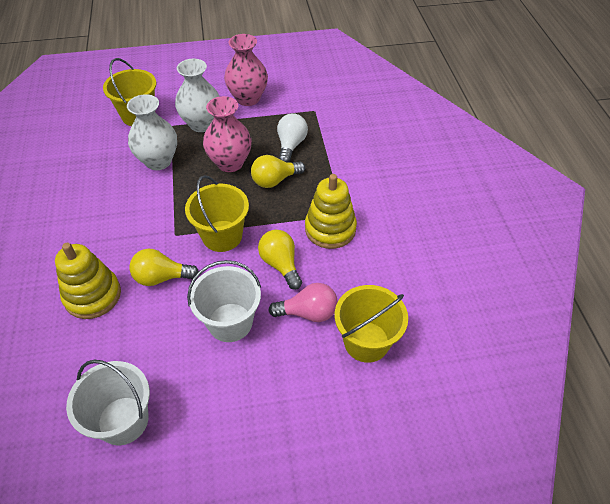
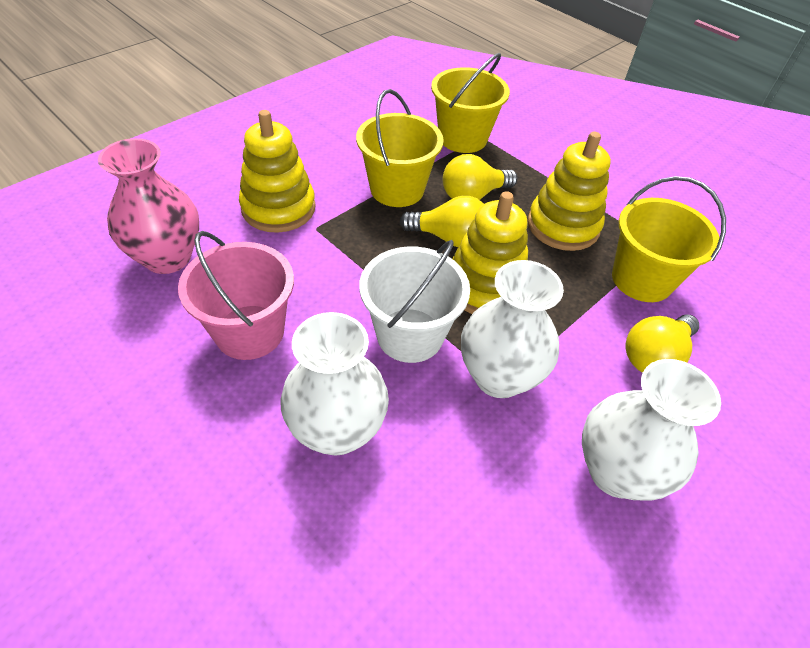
pink bucket: none = 0 -> [178,231,294,360] = 1
pink light bulb: [268,283,338,322] = 1 -> none = 0
pink vase: [203,96,252,172] [224,34,268,106] = 2 -> [98,138,199,274] = 1
white bucket: [66,360,150,445] [187,260,261,342] = 2 -> [359,240,470,363] = 1
white light bulb: [277,113,308,163] = 1 -> none = 0
white vase: [127,94,177,170] [175,59,220,132] = 2 -> [281,312,389,455] [461,260,564,398] [582,359,721,500] = 3
yellow stacking toy: [55,243,121,319] [305,174,357,249] = 2 -> [239,110,316,233] [452,191,528,314] [528,132,611,251] = 3

